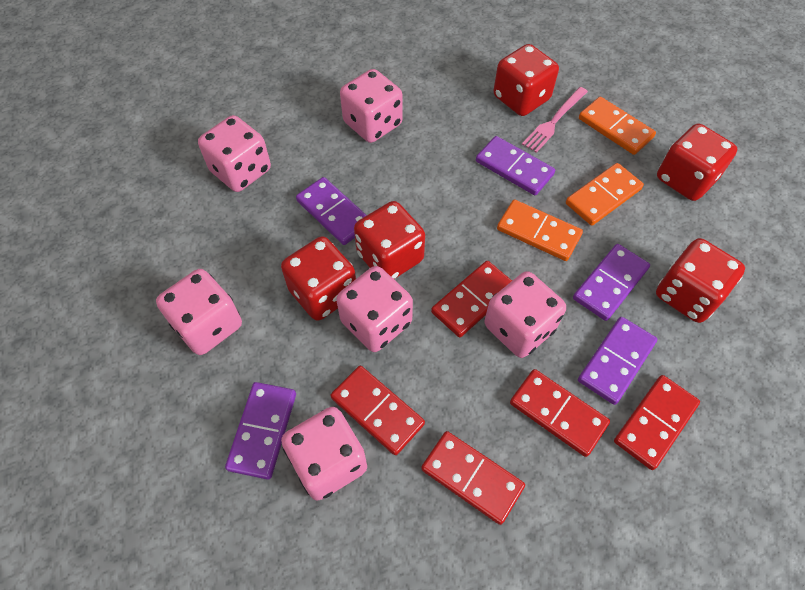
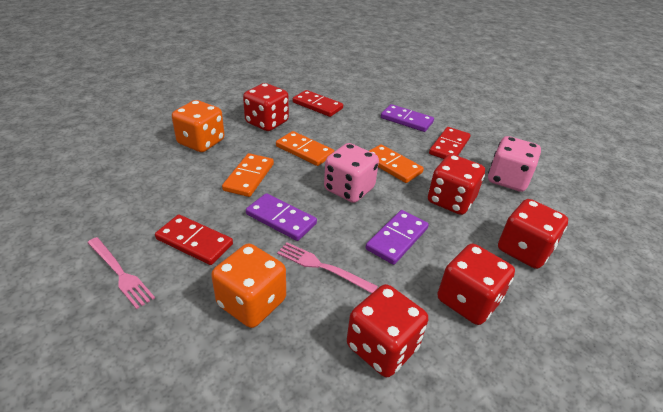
orange dice: none = 0 -> [172,100,225,152] [211,244,286,328] = 2
pink dice: [156,269,242,355] [198,115,271,192] [281,407,367,501] [336,266,413,352] [340,69,403,143] [484,271,566,358] = 6 -> [324,143,379,203] [488,136,541,192] = 2
pink fork: [522,87,588,153] = 1 -> [87,237,155,309] [277,242,378,293] = 2
purple domino: [225,382,296,480] [296,177,367,245] [476,136,555,195] [573,244,650,321] [578,317,657,405] = 5 -> [246,193,317,241] [365,210,429,265] [381,104,434,132] = 3
red domino: [331,366,425,455] [421,431,525,525] [431,261,512,337] [510,369,610,457] [614,375,700,470] = 5 -> [155,215,233,265] [293,90,343,117] [429,127,470,159] = 3

